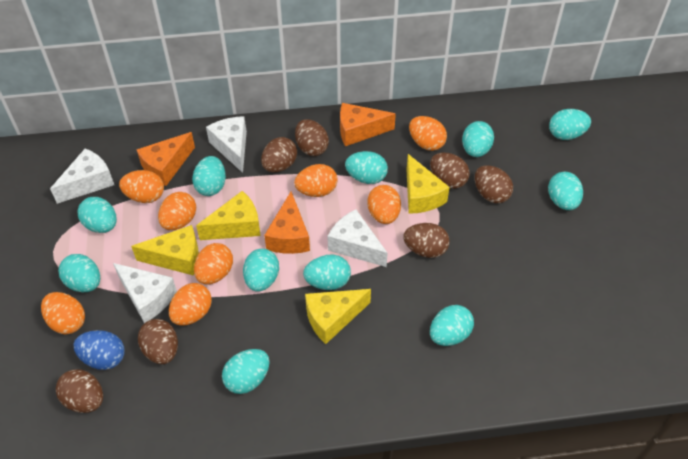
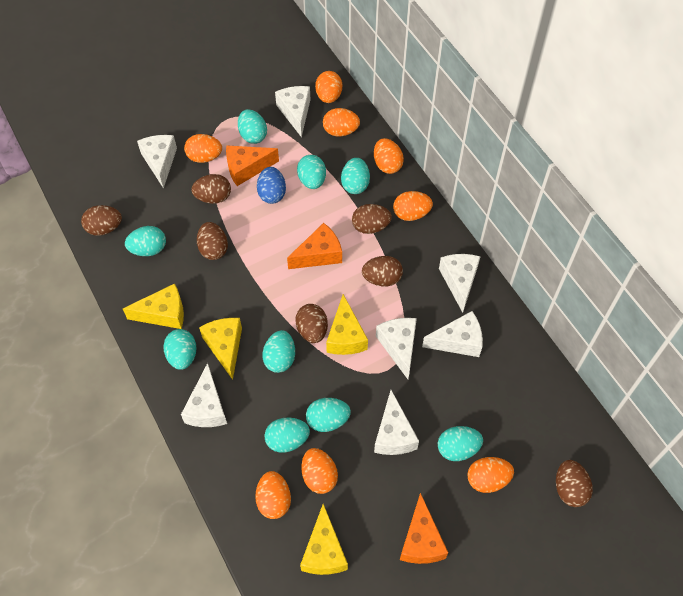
turquoise egg: [58,254,100,292] [77,197,117,233] [192,156,226,196] [222,349,270,394] [243,249,279,292] [303,255,351,290] [345,151,388,184] [430,305,474,346] [462,121,494,157] [548,172,583,210] [549,109,591,140] = 11 -> [125,226,166,256] [163,329,197,370] [238,109,267,144] [262,330,295,373] [264,417,310,453] [297,155,326,189] [306,398,351,432] [341,158,370,194] [438,426,483,461] = 9
white cheese: [50,148,114,204] [113,263,177,323] [206,116,247,173] [328,209,388,267] = 4 -> [137,135,177,189] [181,363,227,427] [275,86,310,137] [374,390,419,455] [376,318,417,379] [422,311,483,357] [439,254,481,313] = 7

